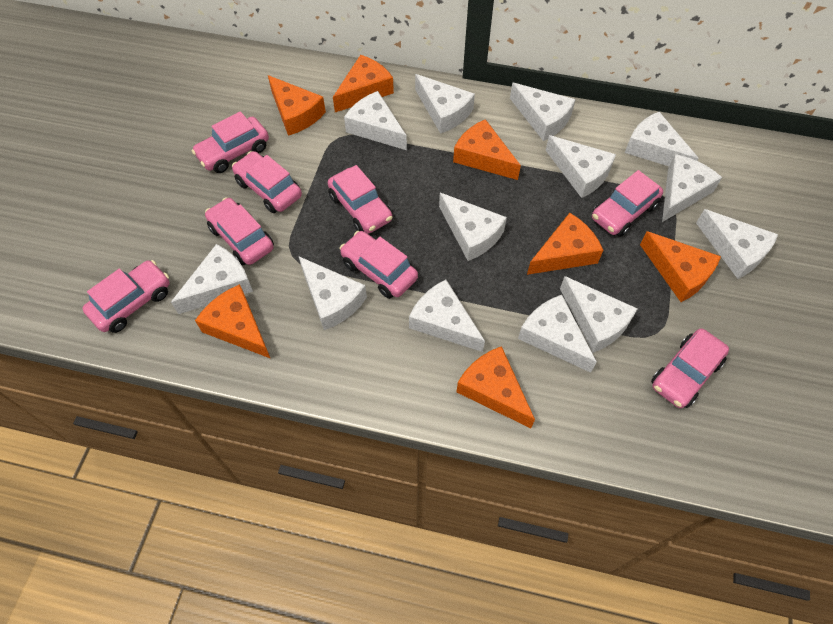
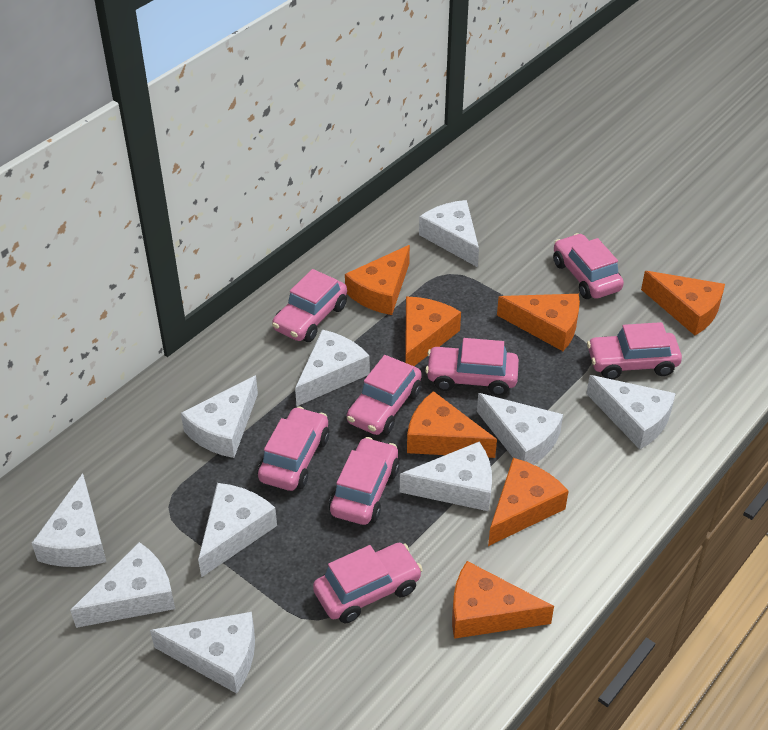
white cheese: [171,244,253,314] [299,257,367,330] [344,91,407,150] [409,280,485,352] [415,74,475,134] [439,193,507,261] [510,83,576,141] [518,295,597,373] [545,135,616,198] [560,276,638,353] [625,112,699,166] [662,154,722,222] [696,209,778,279] = 13 -> [32,473,106,567] [70,542,175,628] [150,612,255,694] [181,375,258,458] [198,483,277,577] [295,329,370,406] [400,442,492,511] [419,200,479,267] [477,393,563,465] [586,375,676,449] = 10

